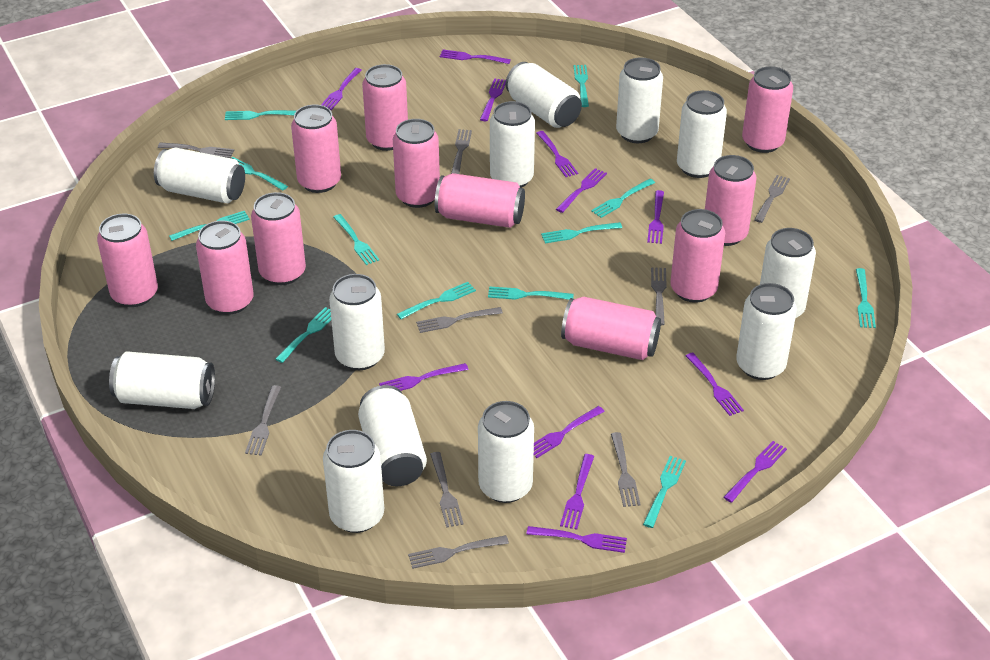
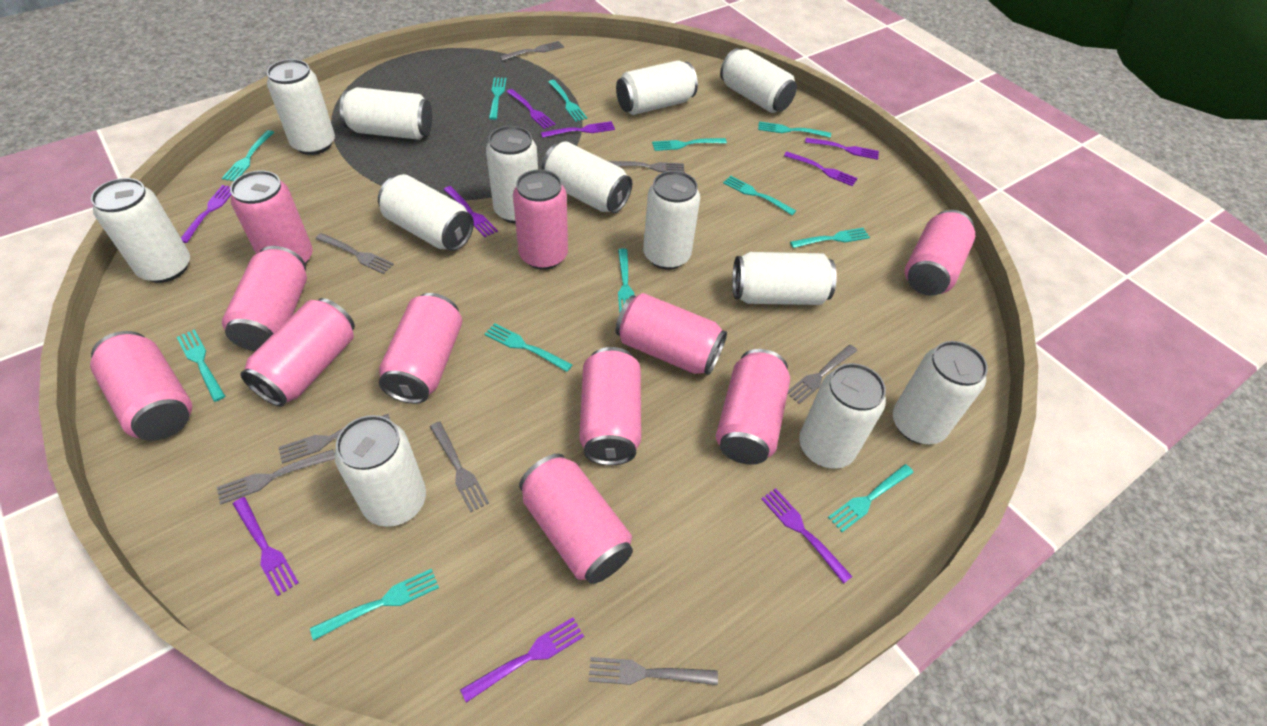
grey fork: [158,143,234,158] [245,385,281,456] [408,535,509,569] [416,307,503,333] [430,452,464,528] [451,129,472,174] [611,432,641,507] [651,267,667,326] [754,175,790,223] = 9 -> [217,449,335,505] [278,414,390,464] [315,233,394,274] [430,421,489,512] [500,41,564,61] [588,657,718,685] [608,161,684,172] [788,345,857,404] = 8
purple fork: [321,68,361,110] [379,363,468,391] [440,50,511,64] [480,78,506,121] [526,526,627,553] [534,406,605,458] [536,131,578,177] [556,168,607,213] [560,454,594,530] [647,190,664,244] [686,353,744,416] [723,441,787,503] = 12 -> [181,185,232,243] [233,497,299,596] [443,186,498,237] [460,617,584,703] [507,89,555,129] [541,121,615,138] [761,488,853,584] [784,152,858,186] [805,138,879,160] = 9
white can: [109,351,215,409] [154,147,245,203] [323,430,384,533] [329,274,385,370] [358,385,427,486] [478,401,534,503] [490,101,535,188] [506,62,582,128] [616,57,663,143] [677,90,727,178] [736,283,797,380] [760,228,816,319] = 12 -> [91,178,190,283] [267,59,335,155] [334,415,426,527] [340,87,432,140] [378,174,474,251] [486,126,538,223] [542,141,632,213] [616,60,698,115] [643,171,701,269] [720,48,797,113] [732,252,837,305] [799,363,886,469] [893,341,988,444] = 13

